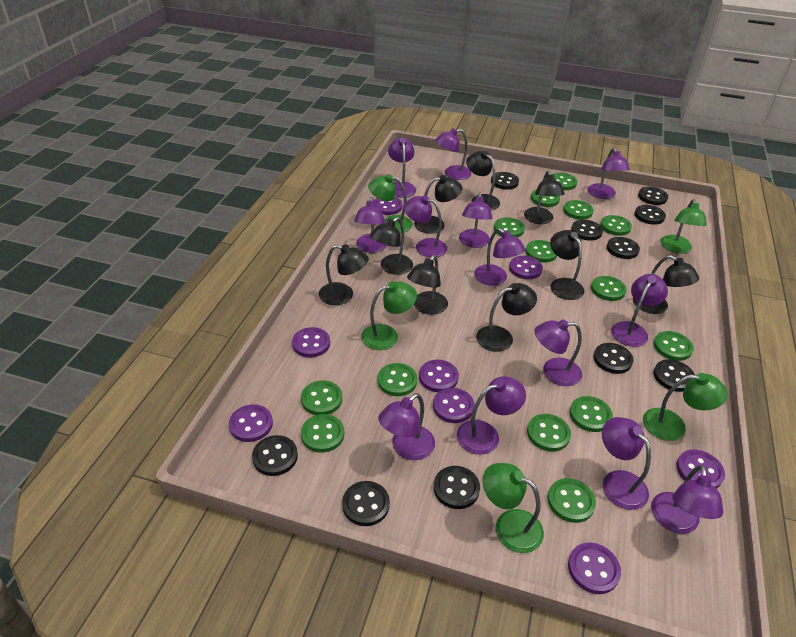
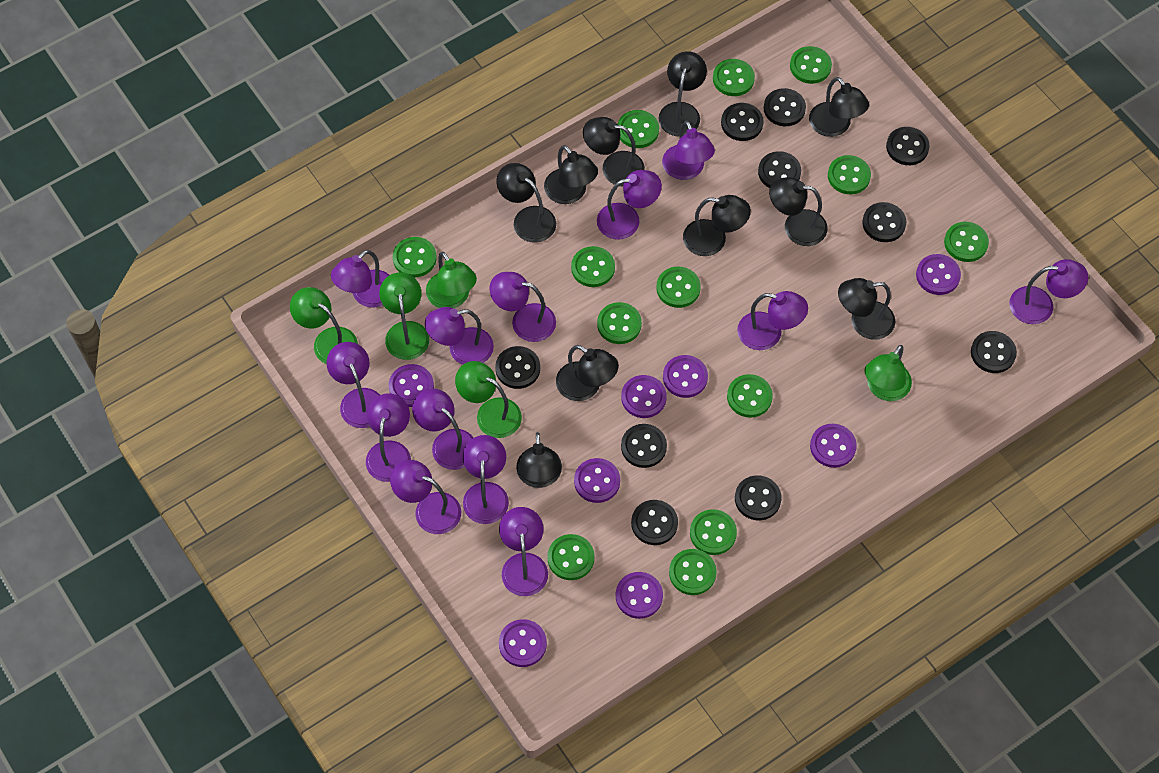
black lamp: [319,244,369,305] [370,217,413,275] [407,255,448,315] [415,175,463,234] [466,151,500,210] [476,283,537,352] [524,171,565,224] [550,230,584,300] [633,255,699,314] = 9 -> [497,163,556,243] [516,432,562,488] [544,145,598,204] [556,345,619,401] [583,117,645,186] [659,51,707,136] [683,195,751,256] [769,177,827,246] [809,77,869,137] [838,278,895,340] = 10
green button: [301,381,342,415] [301,414,344,453] [378,363,417,396] [494,217,525,237] [525,240,557,263] [527,414,571,452] [531,189,560,207] [548,478,596,523] [552,173,577,190] [563,200,594,220] [569,396,613,432] [591,276,627,301] [600,215,632,236] [654,331,694,361] = 14 -> [393,237,436,277] [547,534,595,580] [571,246,615,287] [597,302,642,344] [617,110,659,148] [656,267,701,308] [669,549,717,595] [690,509,737,555] [713,59,755,96] [727,374,773,418] [790,46,832,84] [828,155,871,194] [944,222,989,262] = 13

